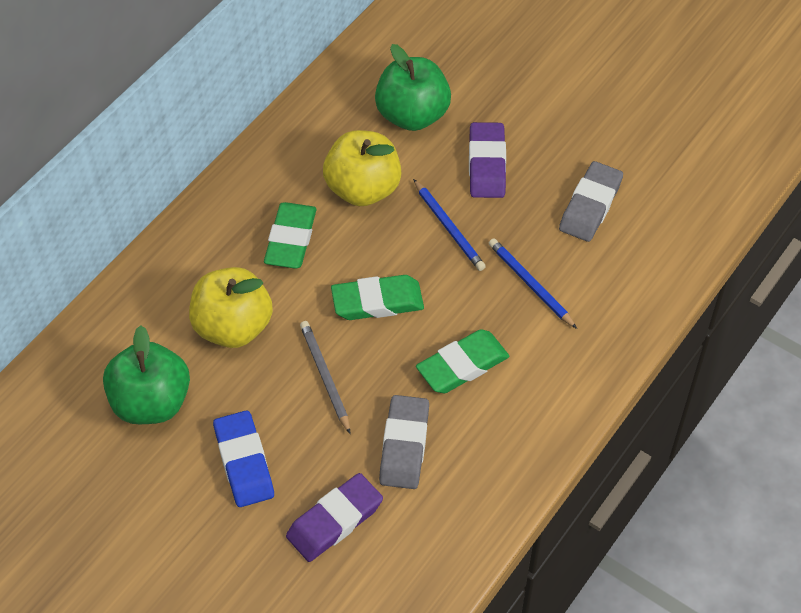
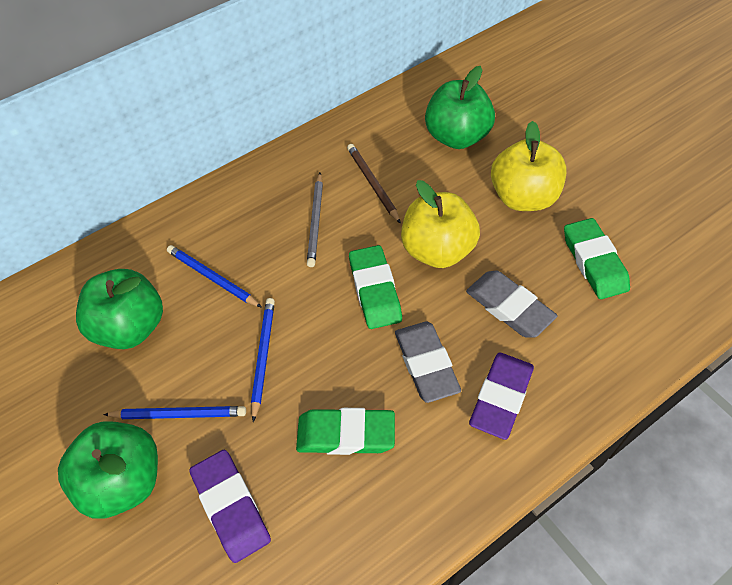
blue eraser: [213,410,274,507] = 1 -> none = 0
blue pencil: [413,179,486,271] [489,238,577,329] = 2 -> [103,406,246,419] [167,245,262,308] [251,298,275,422] = 3
brown pencil: none = 0 -> [347,144,401,224] = 1
green apple: [103,325,190,424] [375,44,451,131] = 2 -> [58,421,158,519] [76,269,163,349] [425,66,495,149] = 3

